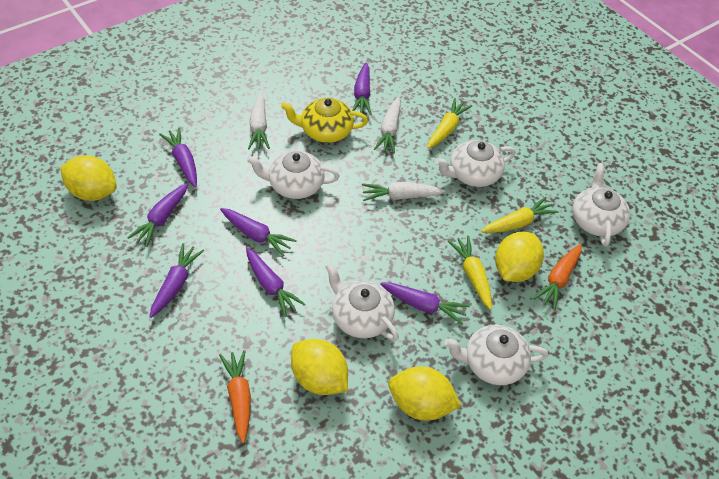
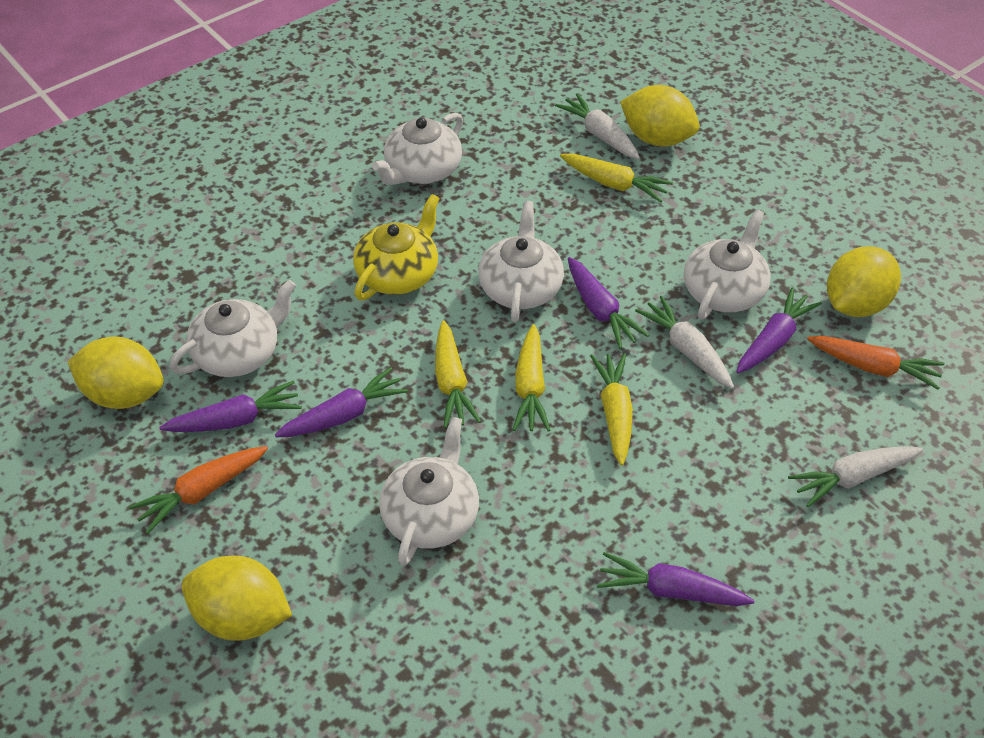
purple carrot: [127,183,188,247] [149,243,204,318] [159,128,197,187] [220,208,297,257] [246,248,306,317] [352,62,372,115] [380,282,470,325] = 7 -> [160,381,302,432] [275,367,408,437] [568,257,650,349] [597,552,754,606] [736,287,822,373] = 5
yellow carrot: [427,98,473,149] [448,236,492,310] [481,197,558,233] = 3 -> [435,320,481,428] [512,324,551,432] [560,154,673,203] [590,353,633,466] = 4

